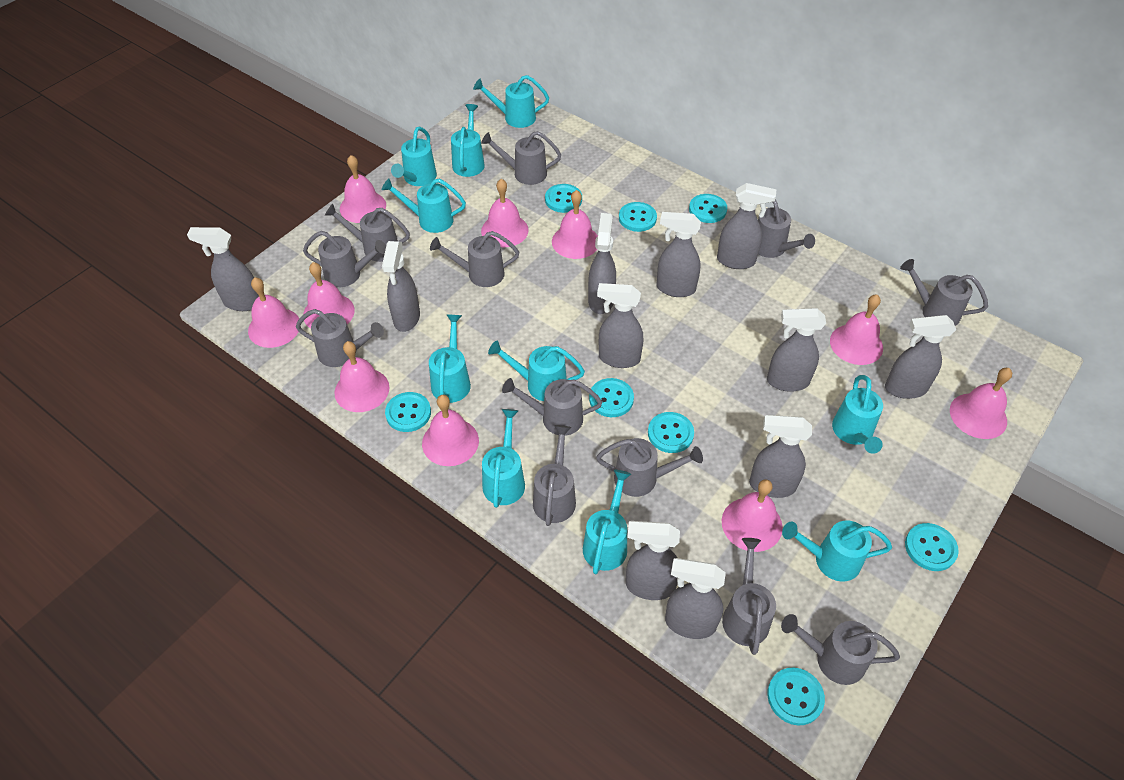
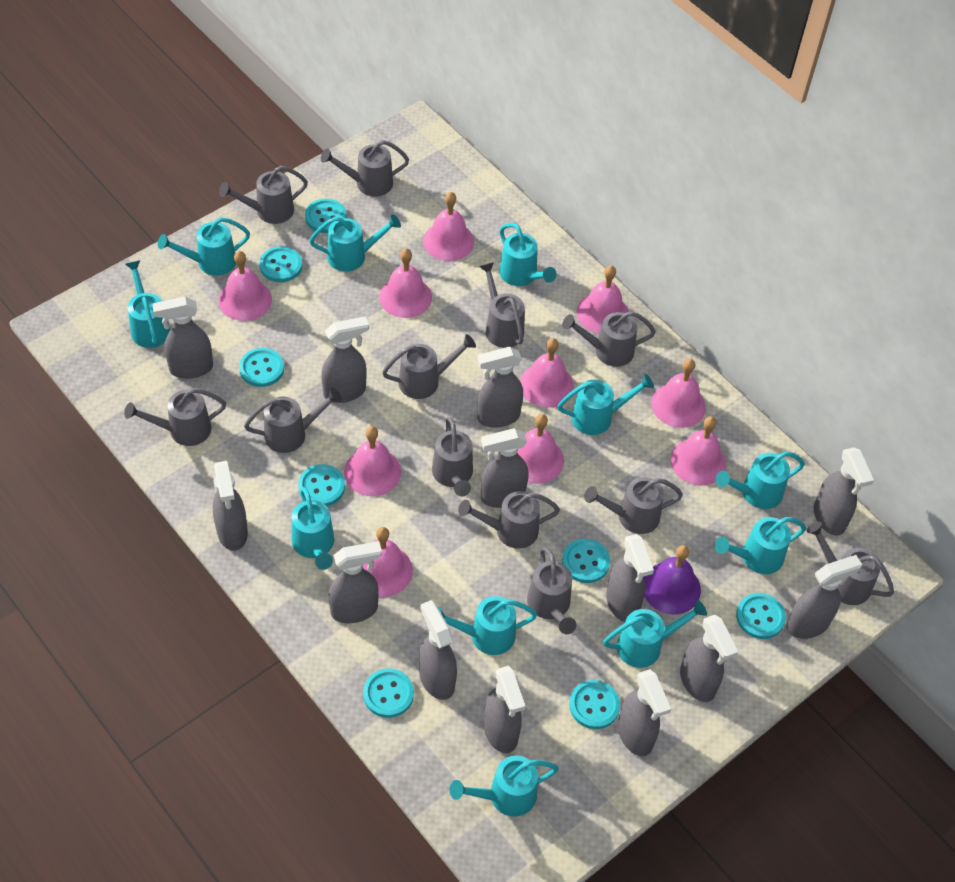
grey spray bottle: [187,227,259,311] [382,241,420,332] [588,213,616,314] [597,283,643,368] [626,521,680,600] [657,212,701,297] [665,558,726,639] [717,183,776,269] [749,415,812,498] [767,308,826,392] [885,315,956,399] = 11 -> [152,297,213,379] [213,461,248,551] [321,316,369,403] [329,541,382,624] [419,600,457,700] [477,347,523,428] [481,428,529,508] [484,666,525,753] [606,534,654,622] [618,669,671,756] [680,615,738,702] [787,555,862,639] [814,447,874,536] = 13
purple bell: none = 0 -> [644,545,701,615] = 1
turquoise watering can: [382,178,466,233] [391,127,437,186] [429,314,471,403] [451,104,485,177] [473,75,549,128] [482,409,525,508] [488,340,585,401] [583,470,631,574] [782,521,892,582] [832,375,883,454] = 10 -> [125,260,171,348] [158,217,250,276] [291,487,334,570] [309,214,401,272] [438,596,537,655] [450,756,559,817] [499,223,557,286] [557,374,654,435] [603,600,707,668] [715,517,806,574] [716,452,805,509] = 11

